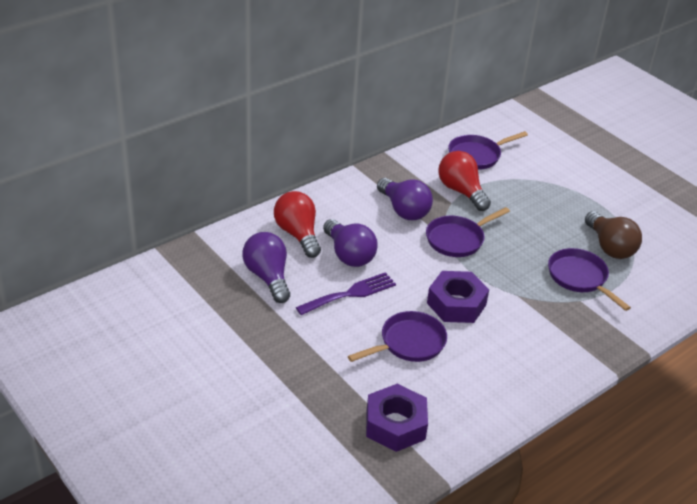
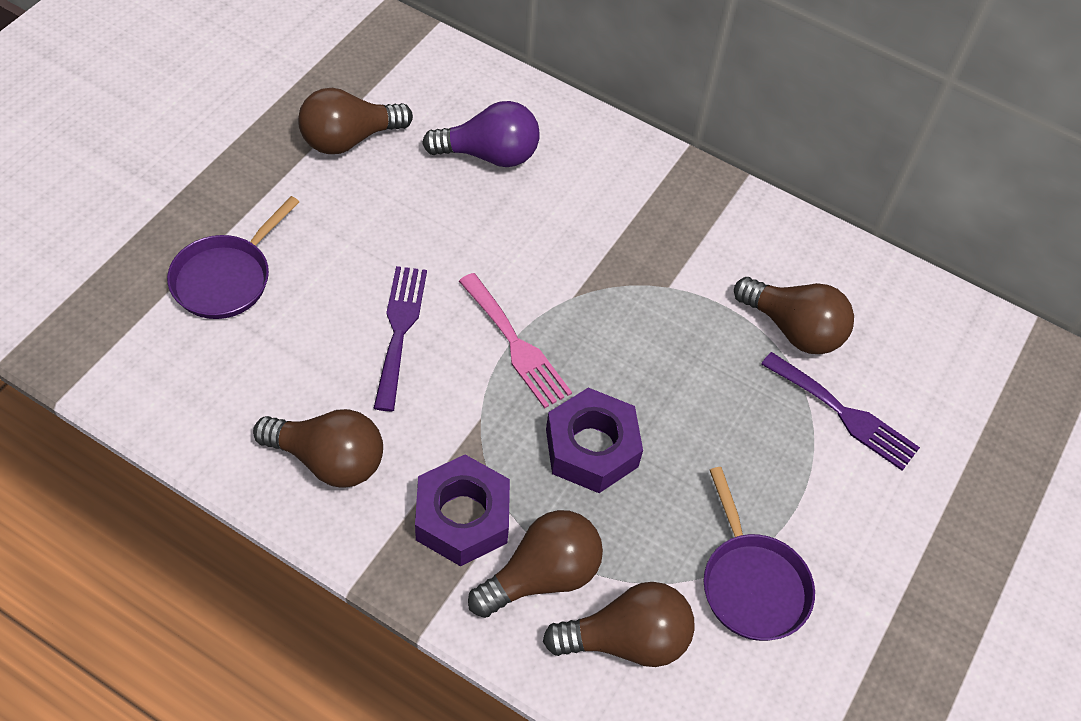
brown light bulb: [585,211,642,259] = 1 -> [253,409,383,488] [298,88,413,154] [468,510,603,618] [543,582,695,667] [734,277,854,354] = 5
pink fork: none = 0 -> [459,273,572,409] = 1
purple fork: [296,272,396,315] = 1 -> [374,266,427,411] [761,352,920,471] = 2
purple light bulb: [243,232,290,303] [323,219,378,267] [377,178,433,220] = 3 -> [422,101,540,167] = 1
purple pan: [348,311,447,362] [426,207,510,257] [448,131,528,170] [548,248,631,311] = 4 -> [167,196,299,319] [704,467,815,641] = 2
red light bulb: [274,191,321,258] [438,151,491,211] = 2 -> none = 0

